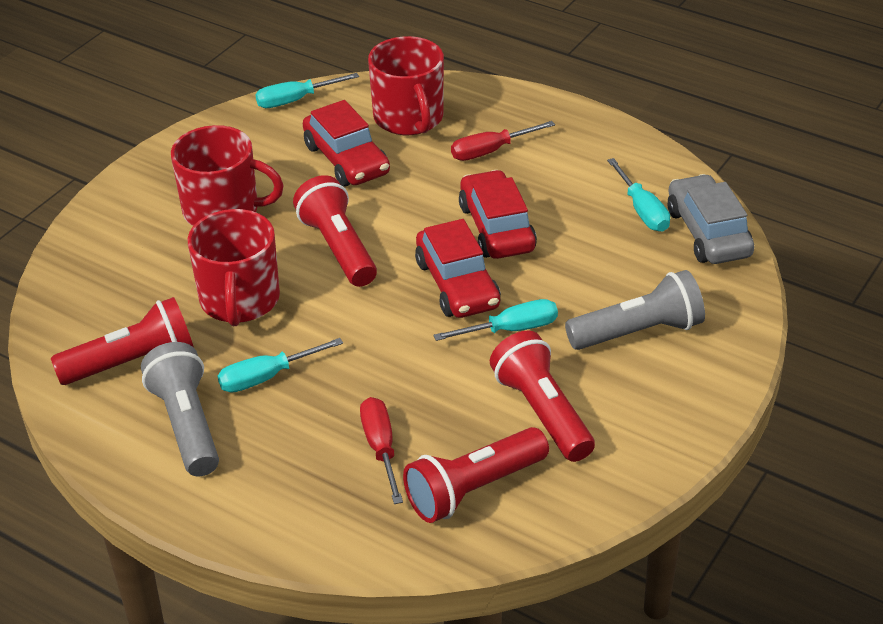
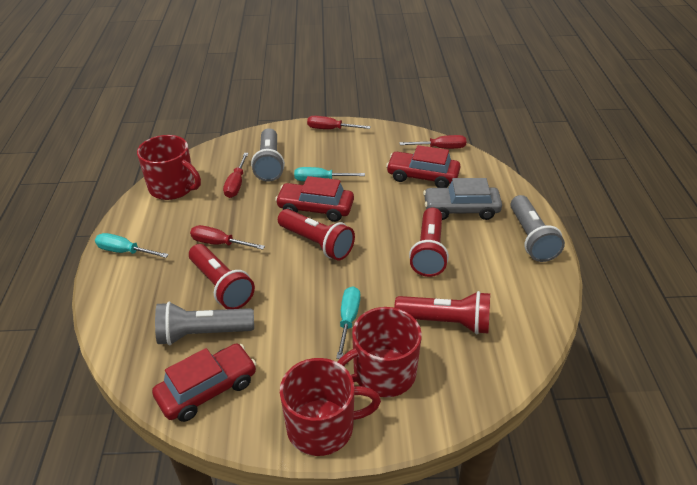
grey flashlight: [141,342,219,476] [565,270,705,350] = 2 -> [155,302,254,345] [251,128,285,181] [510,195,565,262] = 3
red screwdriver: [360,397,403,504] [451,121,555,161] = 2 -> [190,225,265,250] [223,153,249,198] [307,116,371,129] [399,135,466,149] = 4
turquoise screwdriver: [218,338,343,393] [255,73,359,108] [433,299,558,341] [607,158,670,232] = 4 -> [95,233,169,258] [294,167,365,181] [336,286,360,359] = 3

